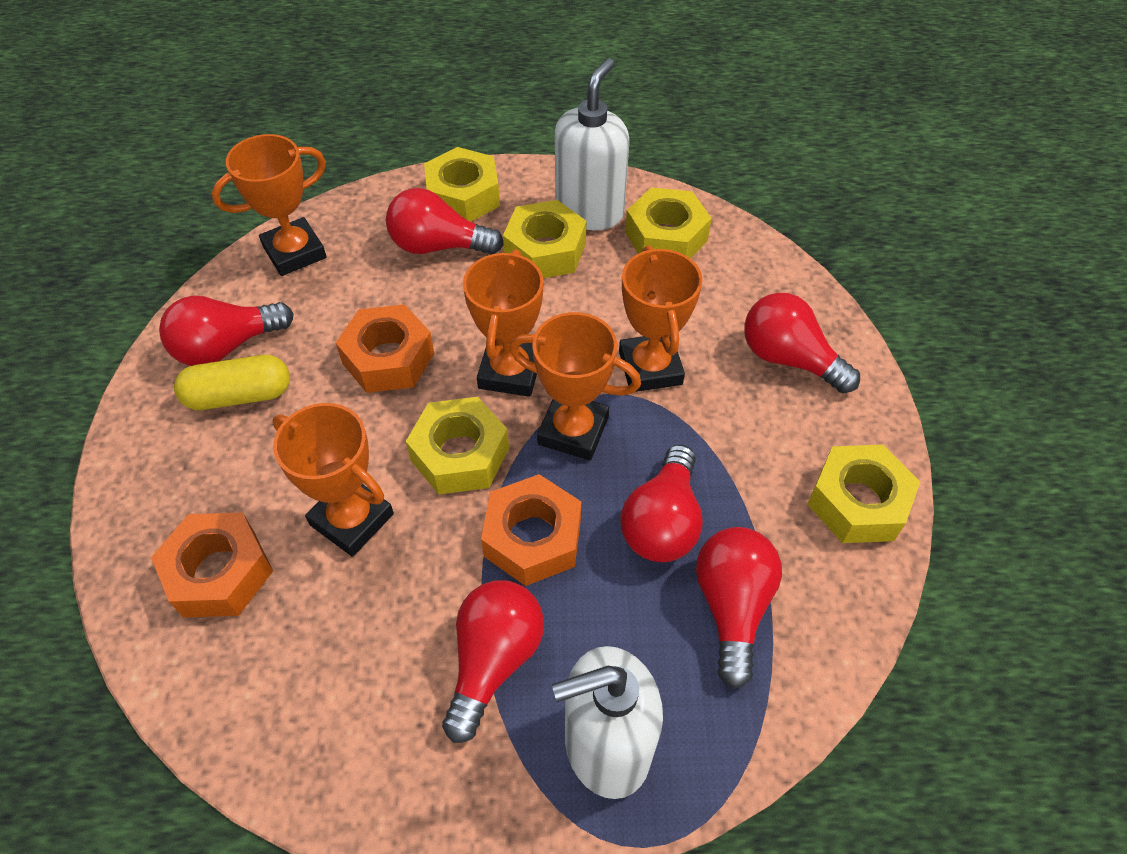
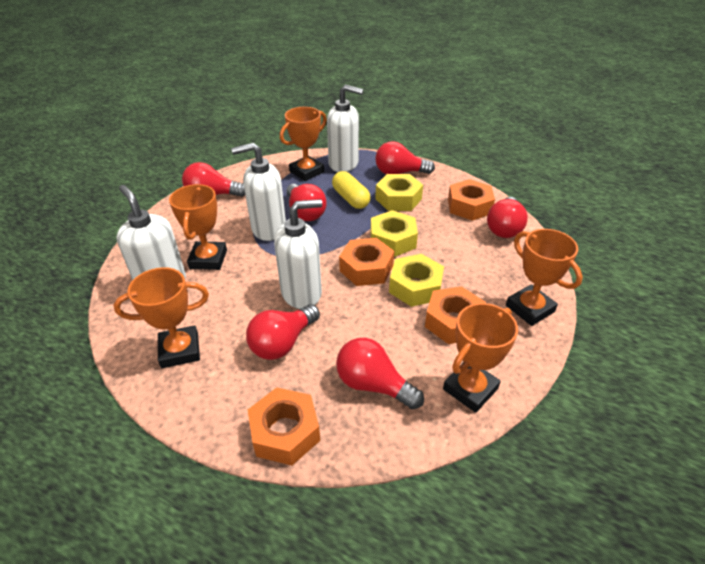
orange nut: [151,512,273,618] [336,304,434,393] [481,474,581,586] = 3 -> [248,387,320,465] [339,238,394,286] [425,286,486,344] [448,179,495,221] = 4
white soap dispenser: [552,646,663,799] [555,58,629,230] = 2 -> [117,185,186,280] [231,143,286,241] [274,199,322,309] [327,84,363,172] = 4
yellow nut: [406,397,509,494] [424,147,500,222] [503,200,586,278] [625,187,712,258] [807,445,920,543] = 5 -> [370,210,418,257] [375,174,423,211] [389,254,444,307] = 3

